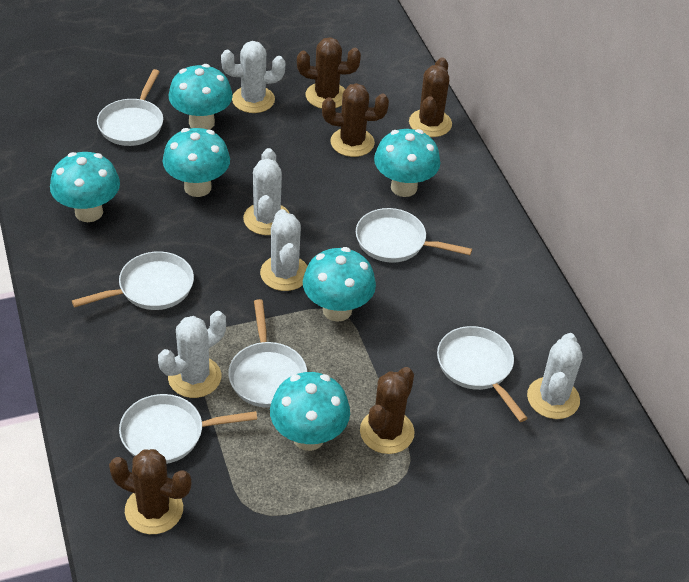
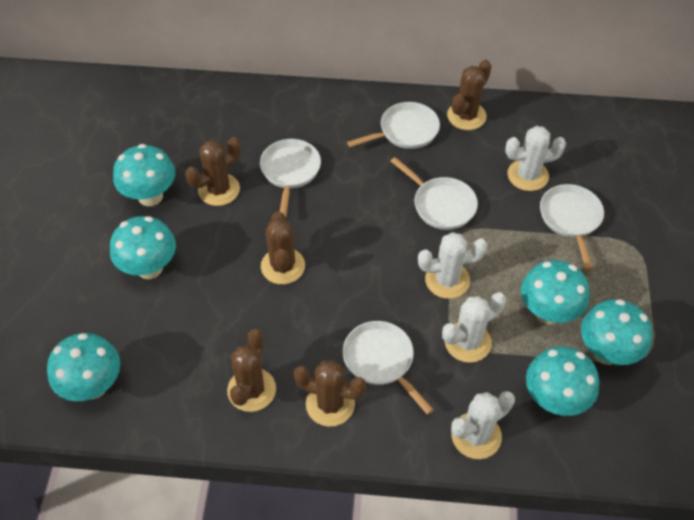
white cactus: [158,311,226,398] [221,41,285,113] [243,148,290,235] [260,209,307,291] [527,333,582,419] = 5 -> [418,232,488,299] [442,292,506,363] [451,391,515,459] [505,126,566,191] = 4
white pan: [72,251,194,310] [97,69,163,146] [119,394,257,464] [228,299,307,408] [356,208,472,263] [437,326,528,422] = 6 -> [260,139,321,218] [343,321,434,415] [347,102,440,149] [390,157,478,230] [540,184,604,270] = 5

